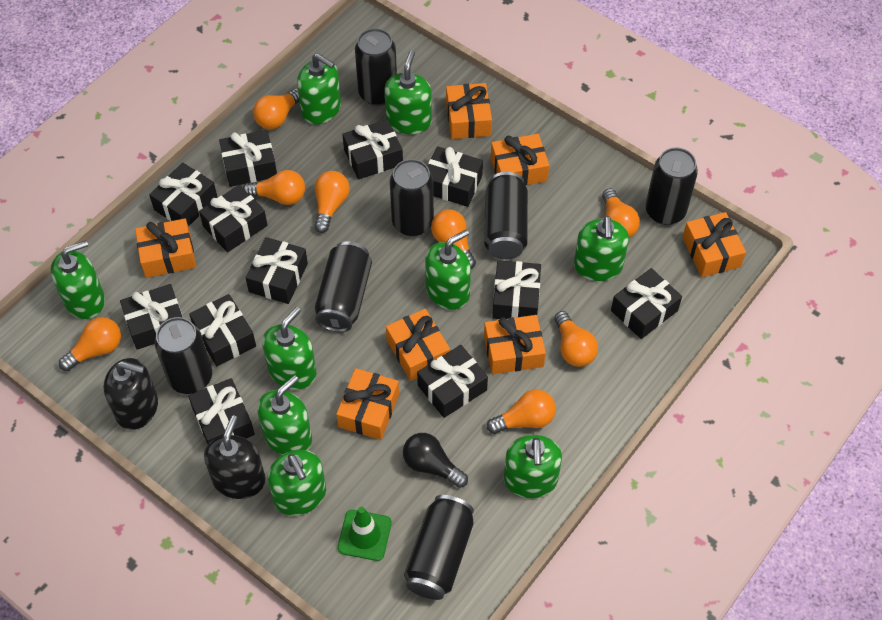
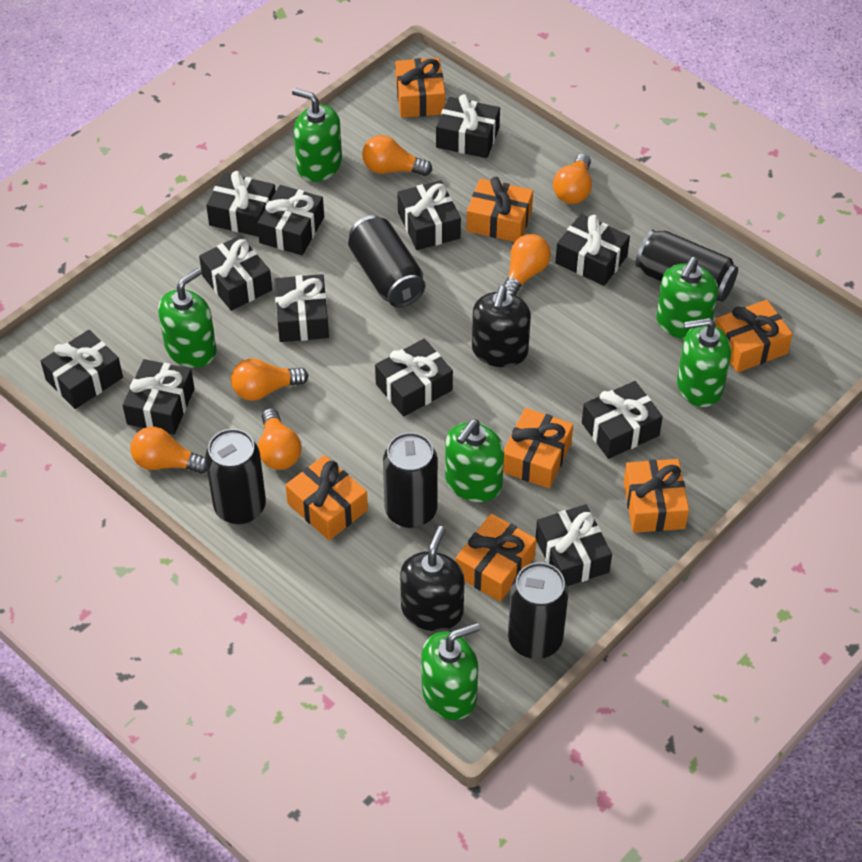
black can: [155,317,212,394] [315,241,372,332] [355,28,397,106] [390,159,434,237] [404,495,474,600] [484,172,528,259] [645,148,698,225] = 7 -> [205,429,266,525] [348,216,425,308] [383,432,438,528] [508,562,569,659] [636,229,738,302] = 5
black light bulb: [403,433,468,488] = 1 -> none = 0
green soap dispenser: [51,240,105,319] [257,375,312,455] [262,307,317,390] [268,450,326,516] [297,53,341,124] [384,50,432,134] [425,230,471,310] [504,435,562,498] [574,216,629,281] = 9 -> [158,268,217,368] [292,88,342,182] [421,623,480,720] [445,419,504,502] [656,257,718,339] [677,318,731,407] = 6
green traffic cone: [337,507,392,561] = 1 -> none = 0
orange light bulb: [59,317,121,371] [243,170,305,205] [253,88,300,129] [314,171,350,233] [431,209,476,269] [487,389,556,434] [554,311,598,367] [602,188,640,238] = 8 -> [130,427,207,474] [231,358,309,401] [258,408,301,470] [362,135,432,176] [503,234,551,295] [553,154,592,204] = 6

